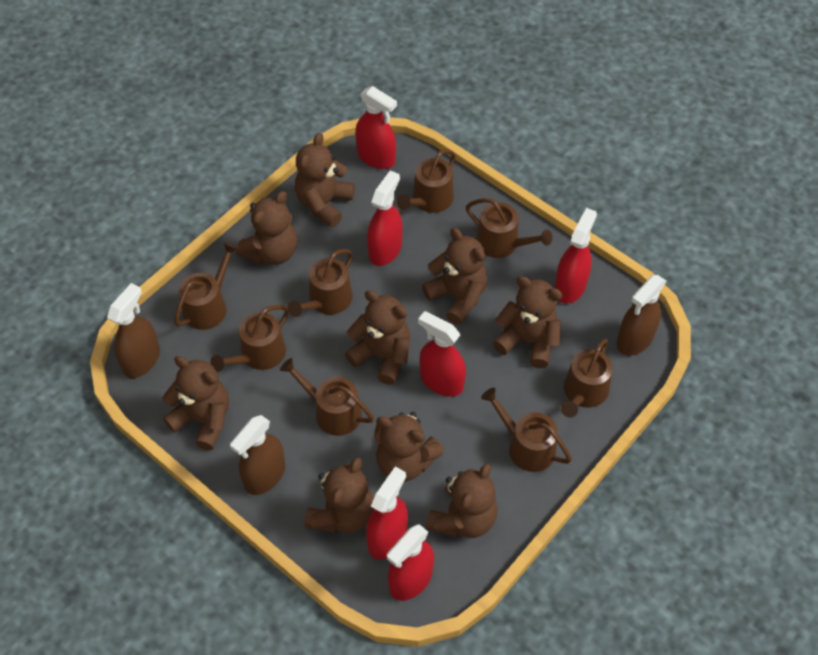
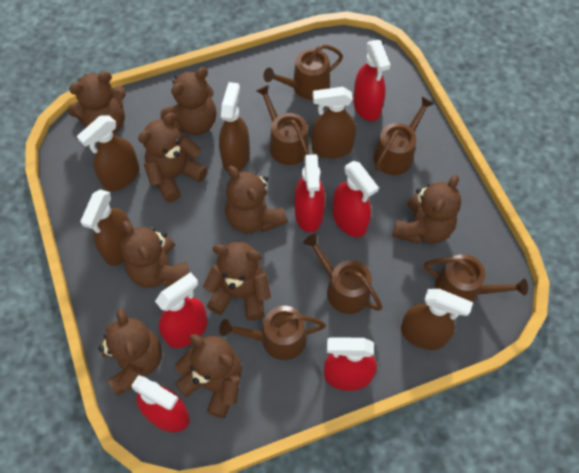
brown spray bottle: [107,283,160,378] [230,415,285,495] [617,275,666,356] = 3 -> [77,116,140,191] [80,190,131,266] [219,82,250,172] [311,87,356,158] [401,289,473,350] = 5
brown watering can: [174,242,239,330] [210,305,289,372] [280,358,374,436] [288,249,353,317] [396,149,456,213] [466,198,552,258] [481,388,572,472] [561,339,613,417] = 8 -> [219,306,326,360] [256,85,309,165] [264,44,343,100] [303,234,382,314] [374,97,434,175] [424,254,528,302] = 6

